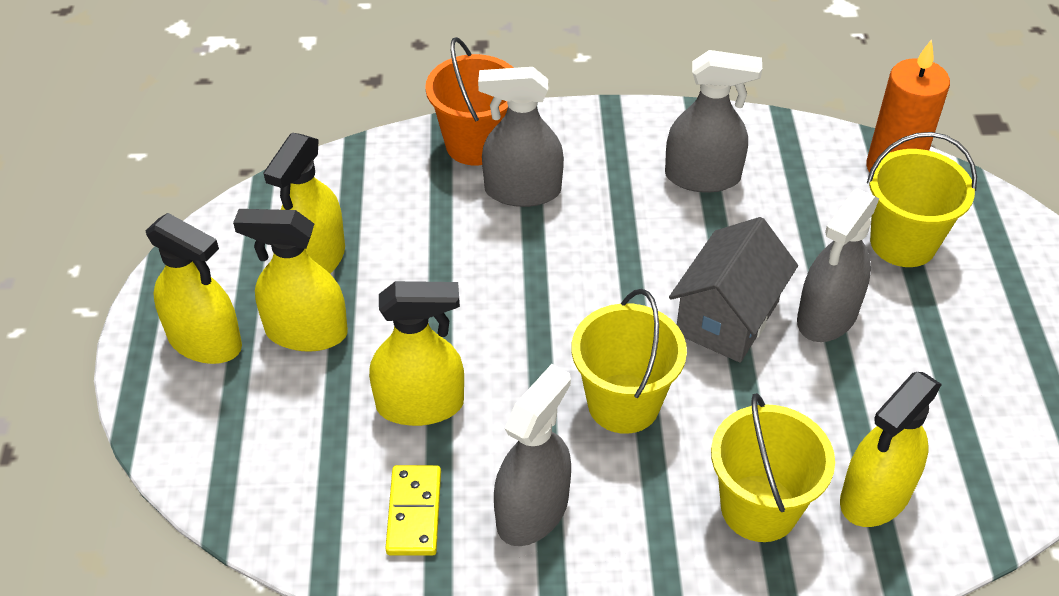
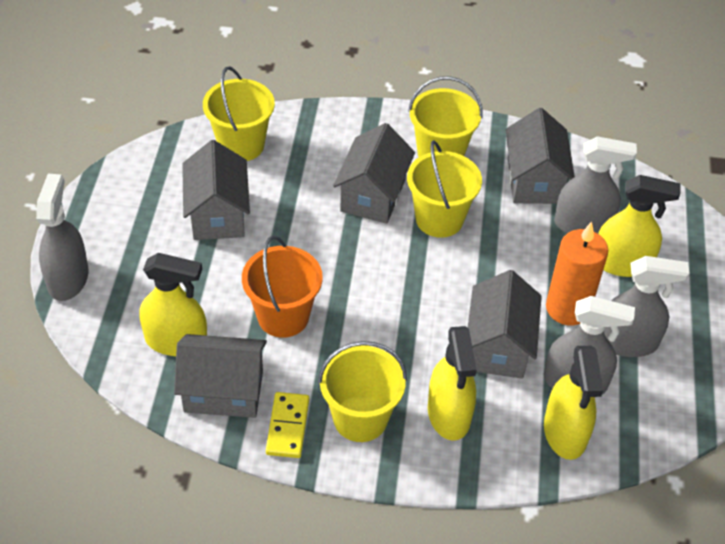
grey house: [669,217,798,363] = 1 -> [174,334,267,418] [182,140,250,240] [333,123,415,224] [468,270,542,379] [506,108,575,204] = 5
yellow bucket: [572,289,687,434] [711,393,835,542] [867,132,977,267] = 3 -> [203,66,275,161] [318,341,407,442] [407,140,482,238] [408,76,483,157] = 4
yellow spray bottle: [146,213,242,364] [233,209,348,352] [263,133,345,274] [369,281,464,426] [840,372,942,527] = 5 -> [139,253,207,356] [428,326,477,441] [544,346,603,460] [598,175,681,277] = 4

